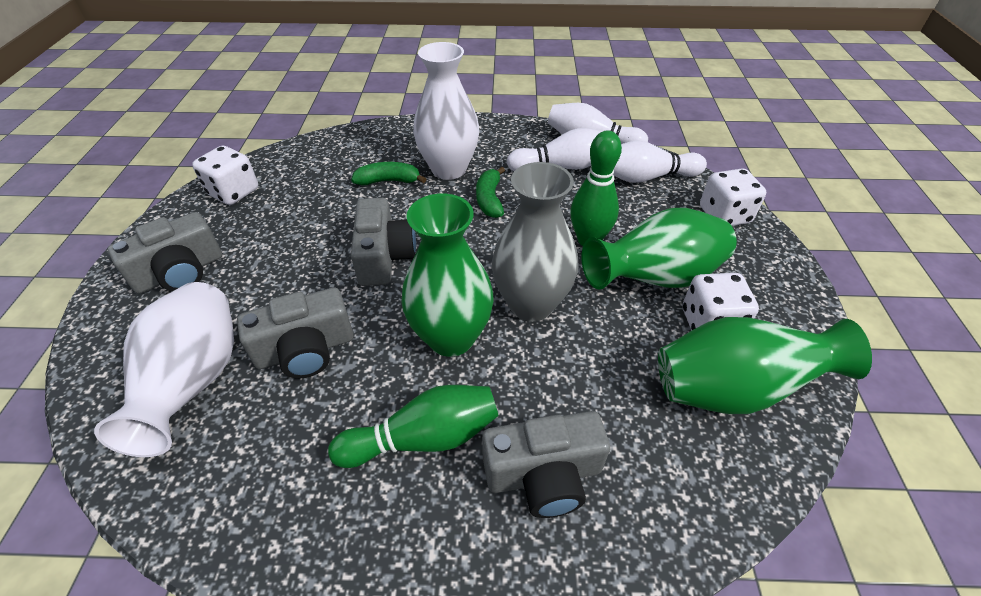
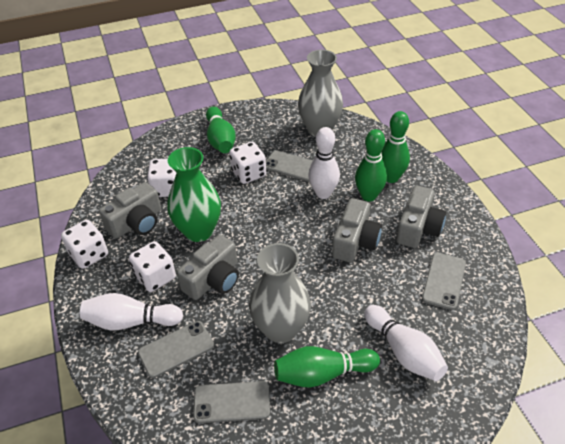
green banana: [351,162,426,185] [476,167,505,218] = 2 -> none = 0
green bowling pin: [328,385,499,468] [570,131,622,246] = 2 -> [206,107,236,153] [274,346,380,388] [355,129,387,202] [381,111,410,183] = 4
green vase: [401,194,494,357] [581,208,737,290] [658,317,872,414] = 3 -> [167,147,221,242] = 1
grey phone: none = 0 -> [138,321,214,378] [193,381,270,423] [266,150,313,182] [422,253,466,310] = 4
grey vase: [492,162,579,321] = 1 -> [249,243,311,343] [298,50,343,137] = 2
white dice: [192,146,258,205] [683,273,759,331] [700,168,766,226] = 3 -> [61,220,108,269] [129,241,176,292] [147,158,176,197] [229,142,266,184] = 4
white vase: [94,282,234,457] [413,42,479,180] = 2 -> none = 0

